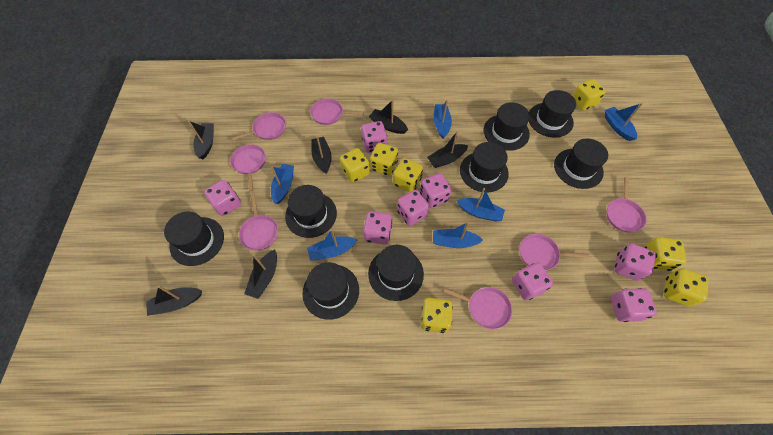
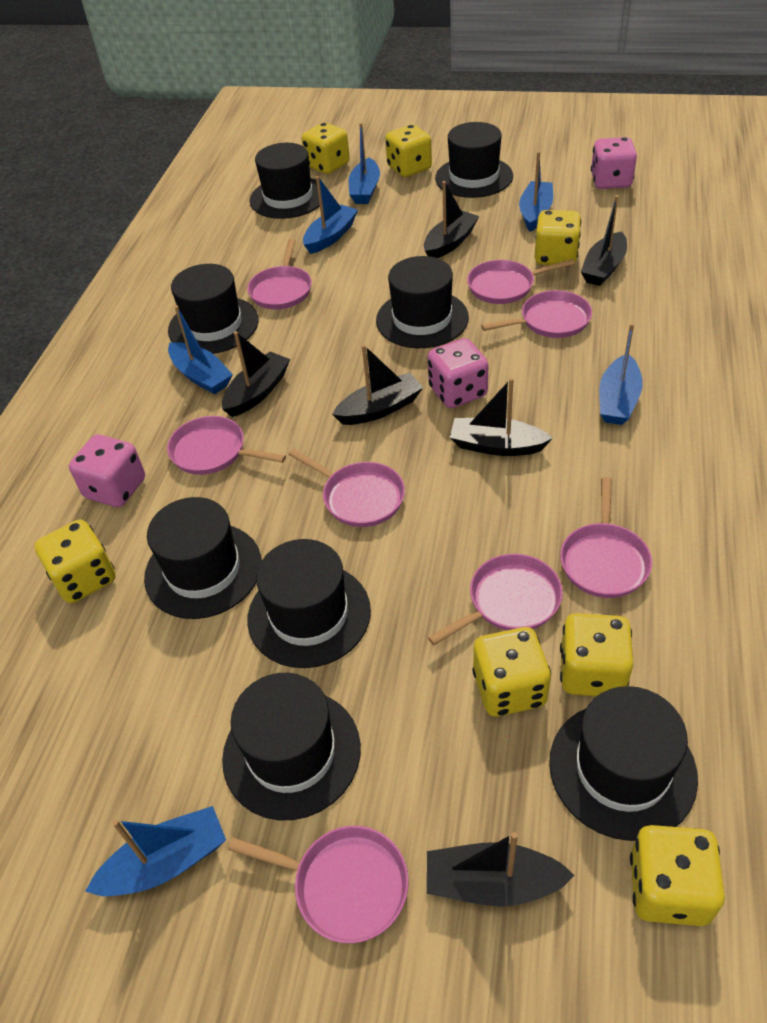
pink dice: [204,180,241,216] [361,121,387,153] [363,211,392,245] [397,190,429,226] [420,173,452,208] [512,263,553,300] [611,288,657,322] [614,243,656,281] = 8 -> [69,434,145,507] [428,338,489,408] [591,137,637,189] = 3
pink pan: [230,144,266,192] [231,112,286,141] [239,193,278,250] [310,98,364,125] [443,287,512,329] [520,234,588,271] [606,177,647,232] = 7 -> [167,416,286,475] [228,826,409,943] [247,238,312,310] [288,449,405,527] [428,554,563,645] [467,259,575,304] [481,290,592,338] [560,477,652,598] = 8

